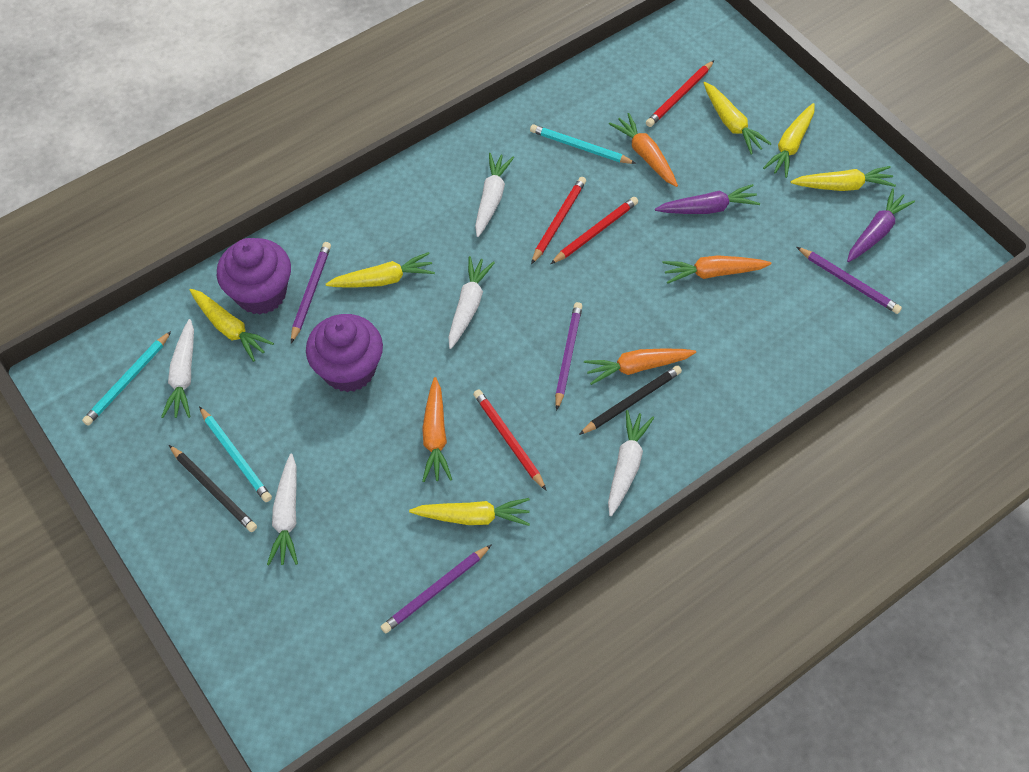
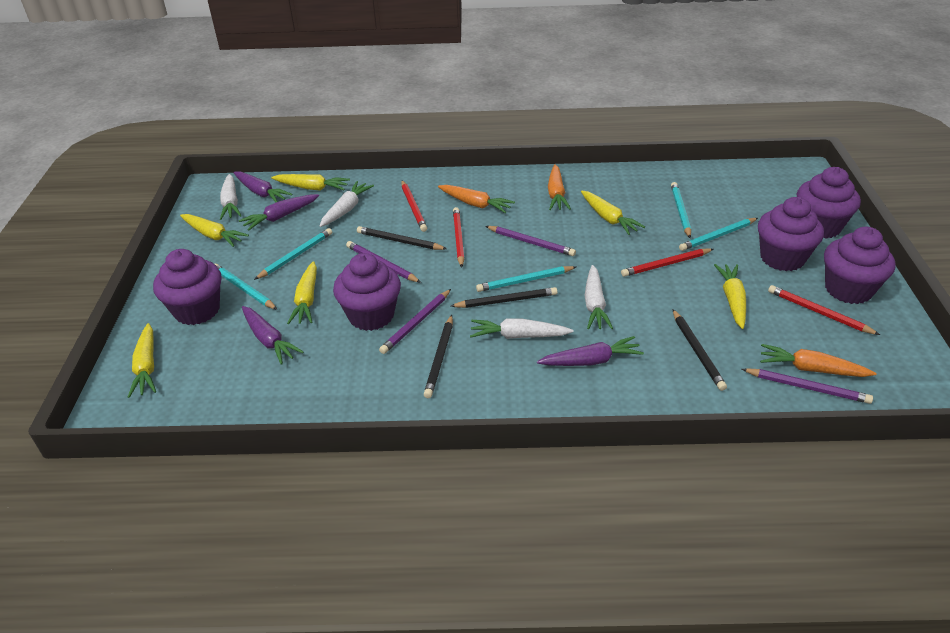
black pencil: [169,445,257,532] [579,365,682,435] = 2 -> [357,226,447,250] [424,315,453,398] [451,287,558,308] [673,310,727,391] = 4
orange carrot: [422,377,452,482] [584,348,696,385] [609,113,678,187] [662,255,771,284] = 4 -> [438,185,515,213] [548,164,571,210] [760,344,877,377] = 3
purple carrot: [655,184,760,214] [847,188,915,262] = 2 -> [233,171,293,202] [239,194,319,231] [242,306,304,365] [537,336,644,366] = 4
purple cupcake: [217,238,291,315] [306,314,383,392] = 2 -> [153,249,222,325] [333,253,401,331] [758,197,824,271] [797,167,861,239] [824,227,895,304] = 5
turquoise pencil: [82,331,171,426] [199,406,272,502] [530,124,636,164] = 3 -> [215,264,278,310] [254,228,332,280] [476,266,576,292] [671,182,691,238] [679,218,758,251] = 5
white carrot: [161,319,194,418] [267,454,298,565] [448,256,495,349] [475,153,514,237] [608,410,654,516] = 5 -> [220,174,242,220] [320,181,374,227] [470,319,574,339] [585,265,613,329] = 4

